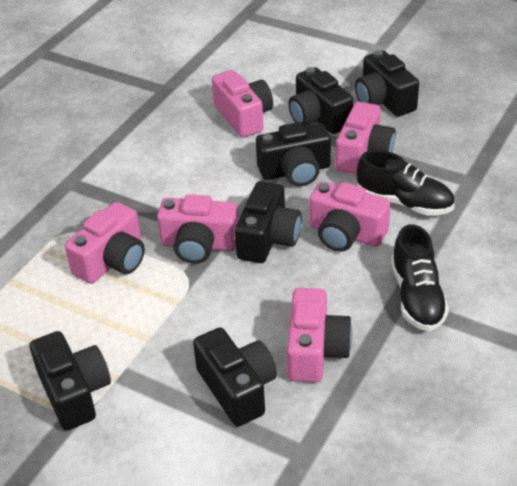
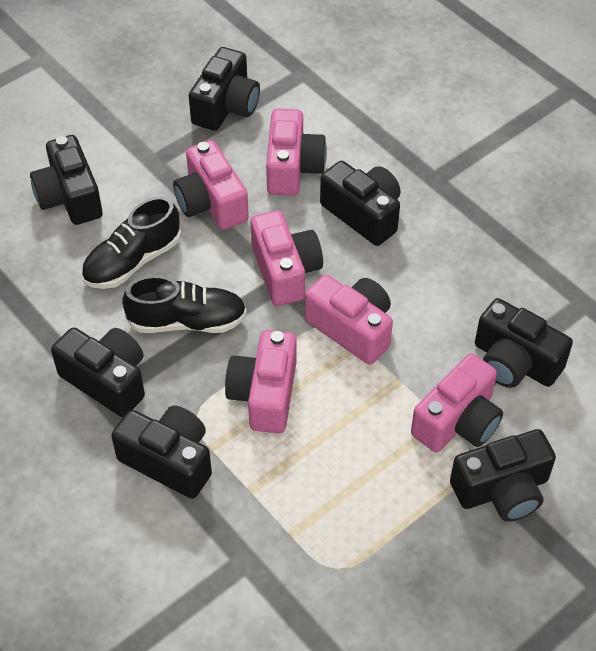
black camera: [30,331,111,430] [193,327,277,427] [235,181,302,263] [256,122,331,187] [288,67,353,134] [355,50,419,117] = 6 -> [30,135,103,225] [51,327,145,417] [111,406,212,499] [189,47,260,131] [320,161,400,246] [450,429,556,522] [475,298,573,388] = 7

